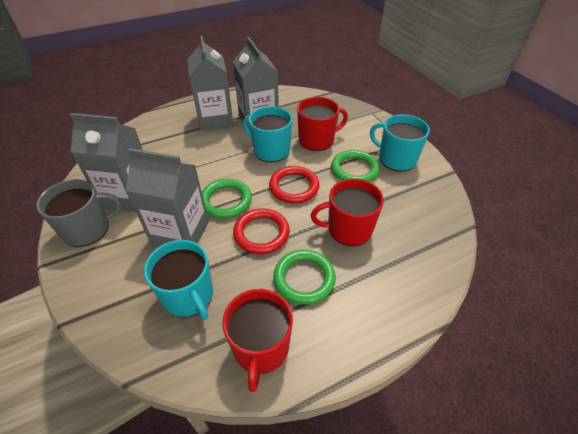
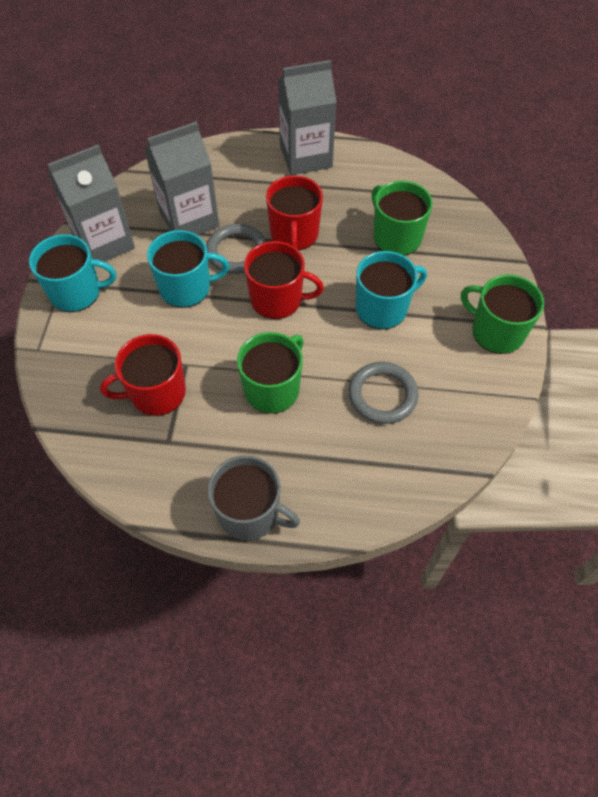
green mug: none = 0 -> [237,332,304,414] [372,181,433,256] [461,275,544,354] = 3
green ring: [202,179,252,219] [273,250,336,305] [331,150,380,182] = 3 -> none = 0
grey carton: [70,113,143,212] [126,148,209,247] [187,36,234,131] [233,37,279,130] = 4 -> [48,144,135,262] [144,121,219,235] [278,60,337,175] = 3
grey ring: none = 0 -> [206,224,267,274] [349,362,419,424] = 2
red ring: [233,208,290,254] [269,166,320,204] = 2 -> none = 0

